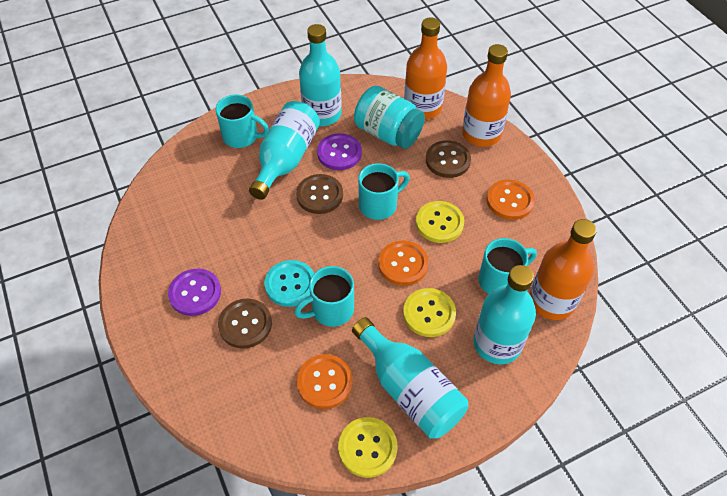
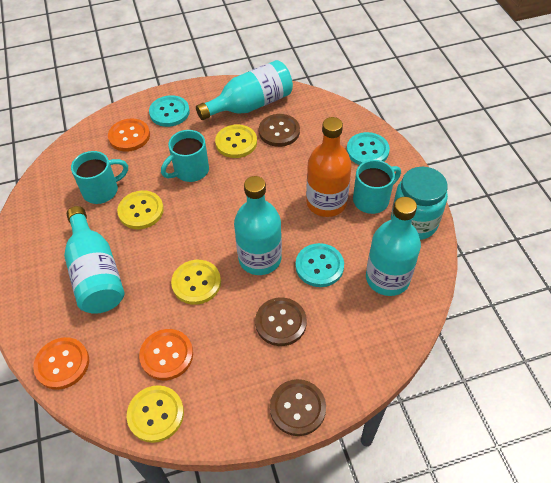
orange bottle: [404,17,447,119] [462,44,511,147] [530,219,597,320] = 3 -> [306,117,352,217] = 1
purple button: [168,269,221,316] [317,133,362,170] = 2 -> none = 0
turquoise button: [264,260,314,307] = 1 -> [149,95,190,127] [296,243,344,287] [347,132,390,165] = 3
turquoise mug: [215,95,269,148] [294,266,354,327] [358,163,410,220] [478,238,537,294] = 4 -> [71,151,128,204] [161,130,209,182] [353,160,401,214] = 3
yellow button: [338,417,397,478] [403,288,456,337] [416,201,464,243] = 3 -> [117,190,164,229] [127,385,184,443] [171,260,221,305] [215,124,257,158] = 4

